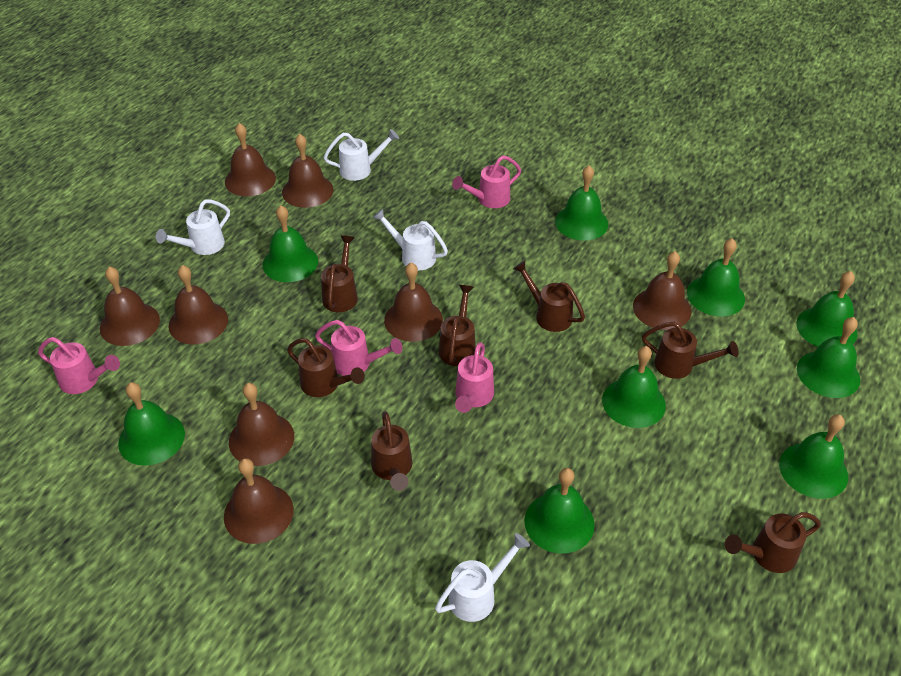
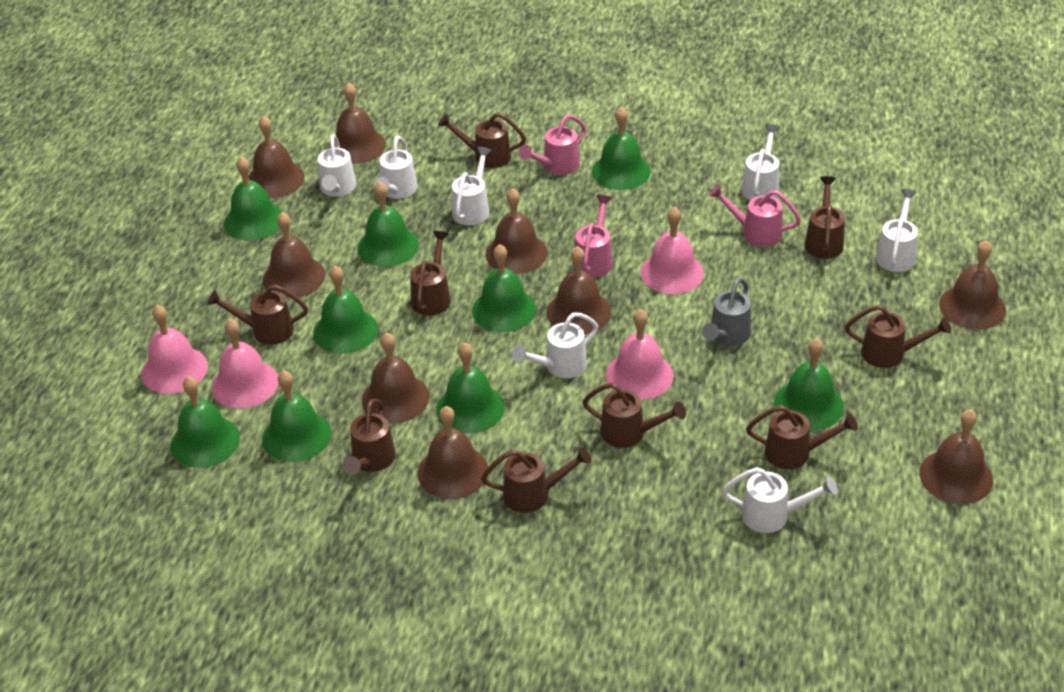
brown bell: [100,267,160,346] [169,265,228,344] [224,458,294,544] [225,123,276,196] [229,383,294,466] [282,134,333,208] [384,263,443,342] [633,251,691,330] = 8 -> [248,115,305,198] [263,212,325,298] [329,82,386,164] [362,332,429,423] [418,406,488,499] [485,188,547,274] [547,246,611,334] [919,409,993,504] [939,240,1006,330] = 9
brown watering can: [287,338,365,397] [321,235,358,312] [371,411,412,491] [439,285,476,366] [513,261,585,332] [642,322,739,379] [725,512,821,573] = 7 -> [207,284,308,345] [343,399,396,475] [410,231,451,316] [438,113,526,168] [481,447,591,513] [582,383,686,448] [746,405,858,469] [805,176,845,259] [845,305,951,368] = 9
grey watering can: none = 0 -> [702,277,751,346] = 1
pink bell: none = 0 -> [141,305,208,394] [212,319,278,409] [606,309,674,400] [641,207,704,294] = 4
pink watering can: [38,337,120,394] [315,320,403,376] [452,155,521,208] [455,342,494,413] = 4 -> [519,114,586,175] [574,195,613,277] [709,184,801,247] = 3
white watering can: [156,199,230,255] [324,129,399,181] [373,209,448,270] [435,533,530,622] = 4 -> [318,134,356,197] [374,136,418,199] [452,147,492,225] [512,313,598,378] [722,467,838,533] [742,124,780,200] [876,189,918,272] = 7

